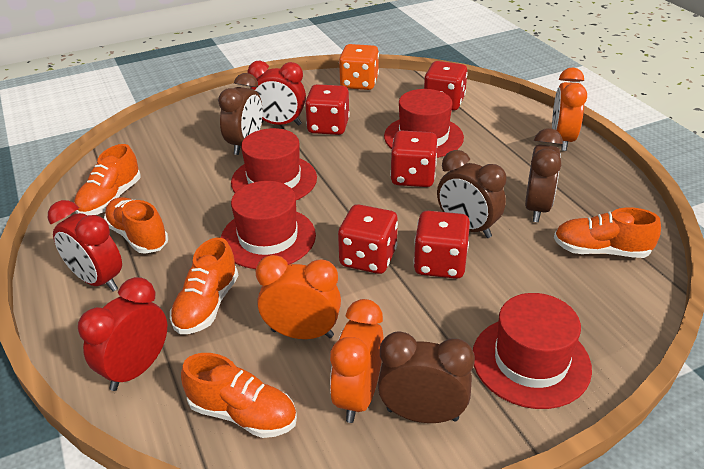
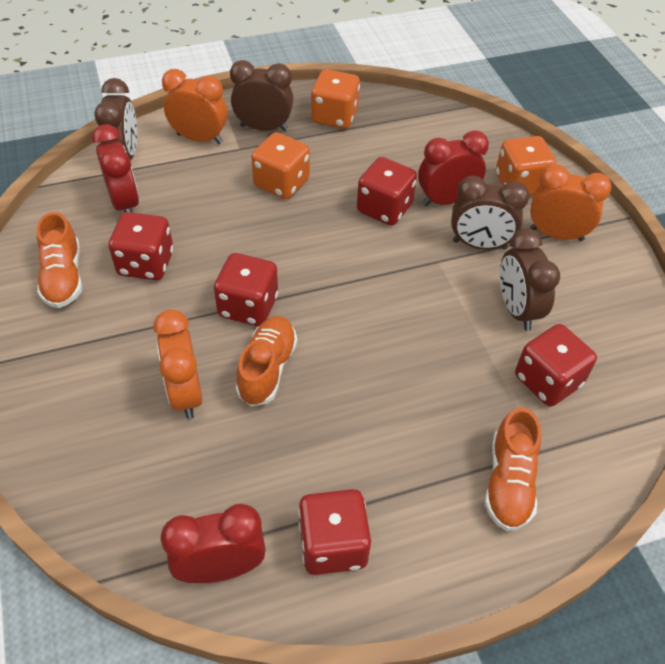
orange dice: [339,44,379,90] = 1 -> [251,132,310,199] [311,69,360,129] [496,136,556,196] = 3
orange shoe: [74,144,141,215] [104,197,168,254] [170,238,238,334] [181,353,297,438] [554,207,661,258] = 5 -> [36,212,82,308] [236,316,297,406] [484,407,541,531] = 3
red hat: [221,181,316,269] [231,128,317,200] [384,89,464,158] [473,293,592,409] = 4 -> none = 0

